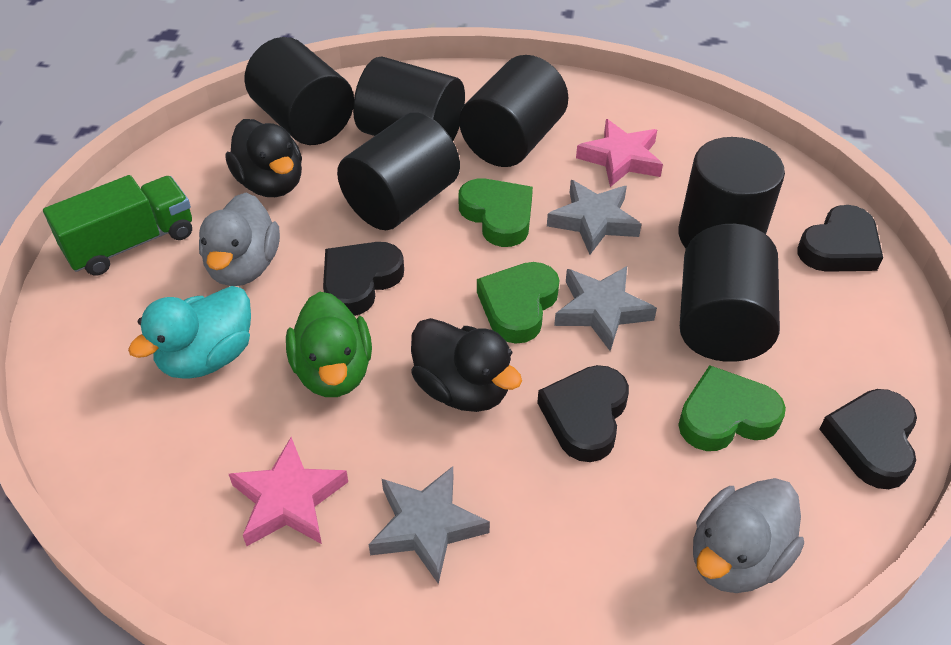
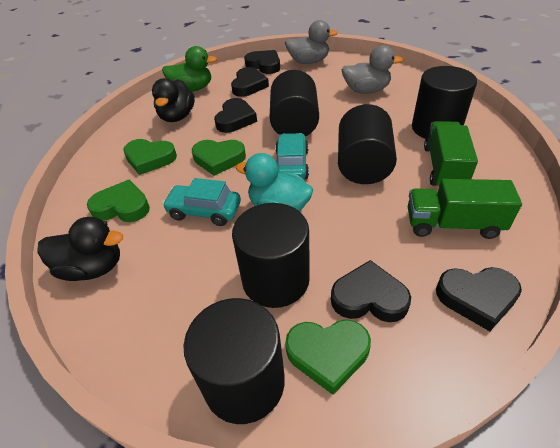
black cylinder: [244,37,354,145] [337,113,460,230] [353,56,465,141] [459,55,568,167] [678,137,785,248] [680,224,780,362] = 6 -> [183,298,285,424] [232,203,310,308] [270,70,319,136] [338,104,397,184] [412,66,477,139] = 5
black heart: [323,242,404,316] [537,365,629,462] [797,205,883,272] [819,389,917,489] = 4 -> [214,98,257,133] [231,67,269,97] [244,50,280,74] [331,260,411,322] [436,267,522,331] = 5
green heart: [459,178,533,247] [477,262,559,344] [678,365,786,451] = 3 -> [87,180,150,222] [123,139,177,175] [192,140,246,176] [285,319,371,395] = 4
green truck: [43,175,192,276] = 1 -> [408,179,522,239] [424,121,478,186] = 2
grey star: [369,466,490,584] [547,180,642,254] [554,266,657,351] = 3 -> none = 0
pink star: [229,437,348,546] [576,119,663,187] = 2 -> none = 0
turquoise car: none = 0 -> [162,178,241,226] [275,133,309,180] = 2

